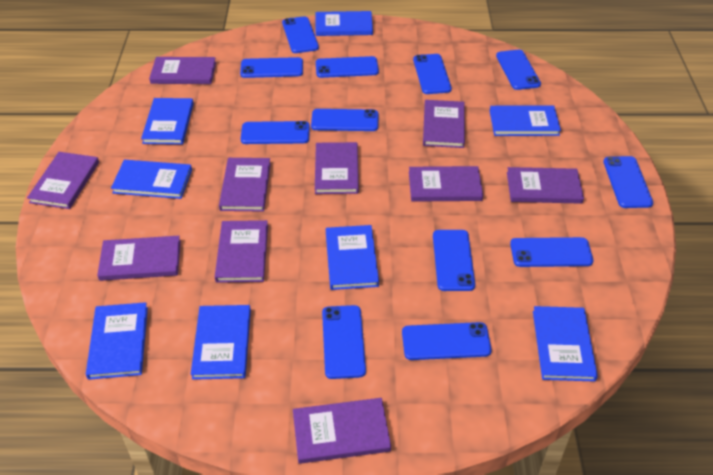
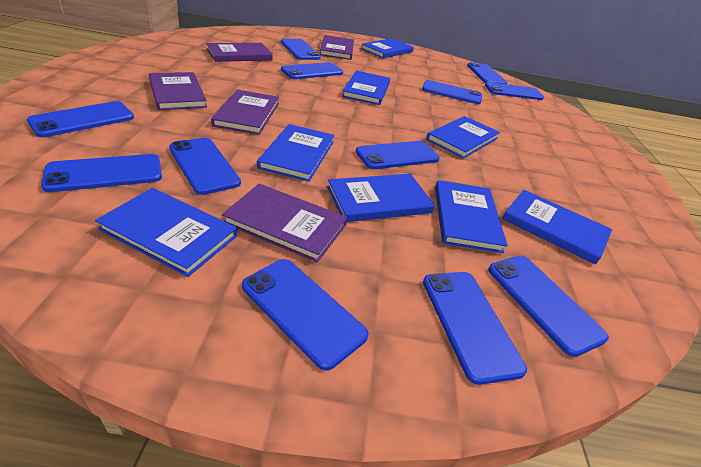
purple book: [27,152,99,209] [97,236,181,281] [149,57,216,84] [215,220,268,283] [219,158,271,212] [293,398,391,464] [315,142,359,194] [409,166,483,202] [423,100,465,148] [507,167,584,204] = 10 -> [149,72,207,110] [206,43,273,62] [211,89,279,135] [222,184,347,263] [319,35,354,60] = 5

